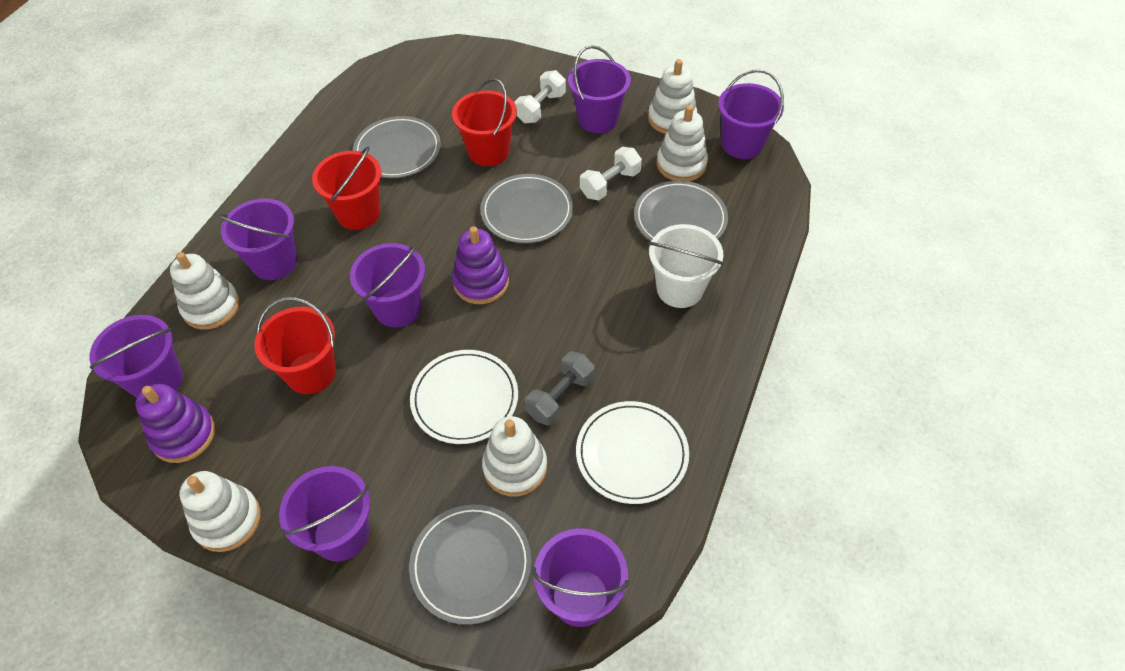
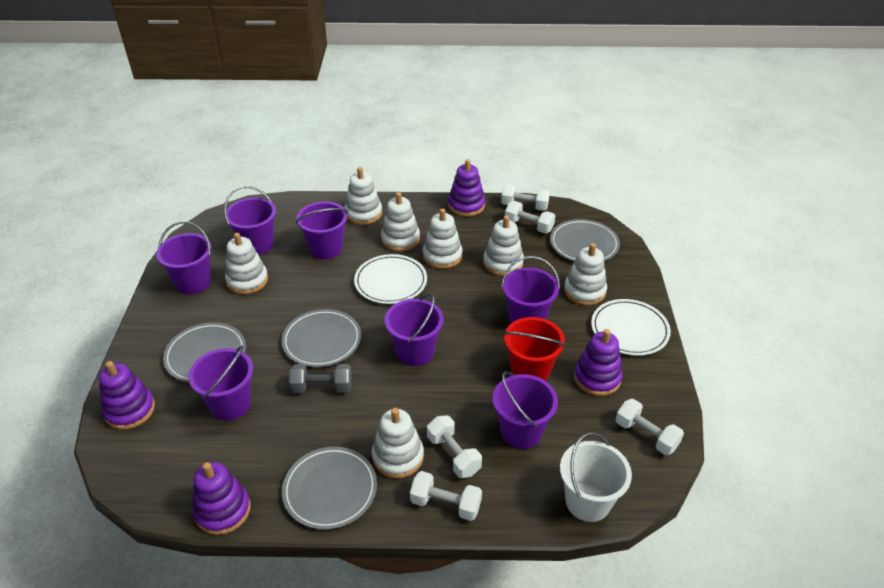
purple stacking toy: [135,384,215,463] [452,226,509,304] = 2 -> [99,361,155,430] [193,462,251,535] [448,159,485,217] [574,329,623,396] = 4
red bucket: [254,297,336,394] [312,147,382,230] [452,78,517,166] = 3 -> [504,317,566,381] = 1
white dumbbell: [514,70,566,123] [580,147,642,200] = 2 -> [410,471,482,521] [427,415,482,478] [501,184,550,211] [505,201,555,233] [615,399,684,455] = 5
white stacking toy: [170,252,240,330] [179,471,261,552] [482,416,547,497] [648,59,697,134] [656,105,708,181] = 5 -> [225,233,268,294] [345,167,382,225] [372,408,424,478] [381,192,420,251] [423,208,463,269] [483,215,524,276] [564,243,607,305] = 7

